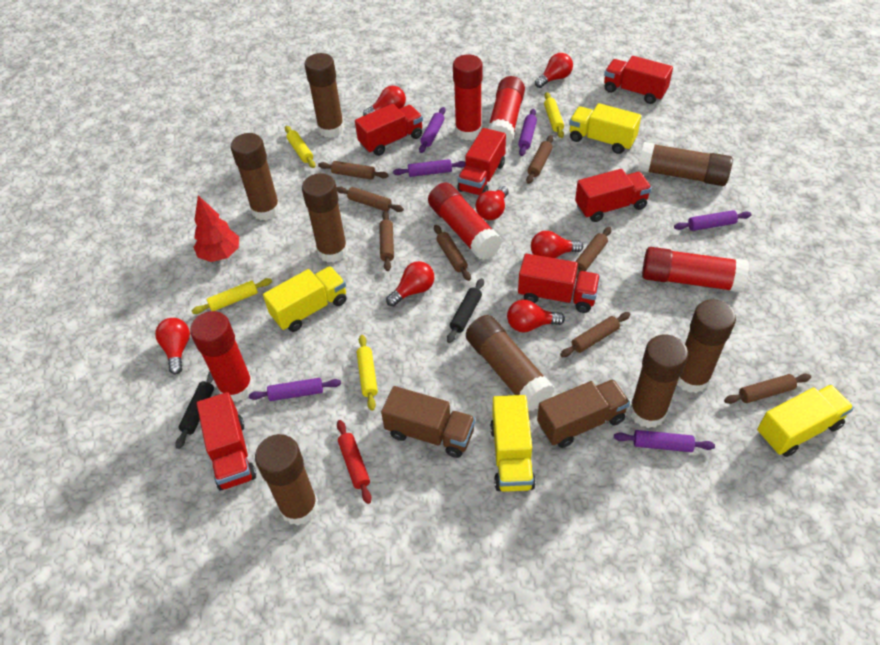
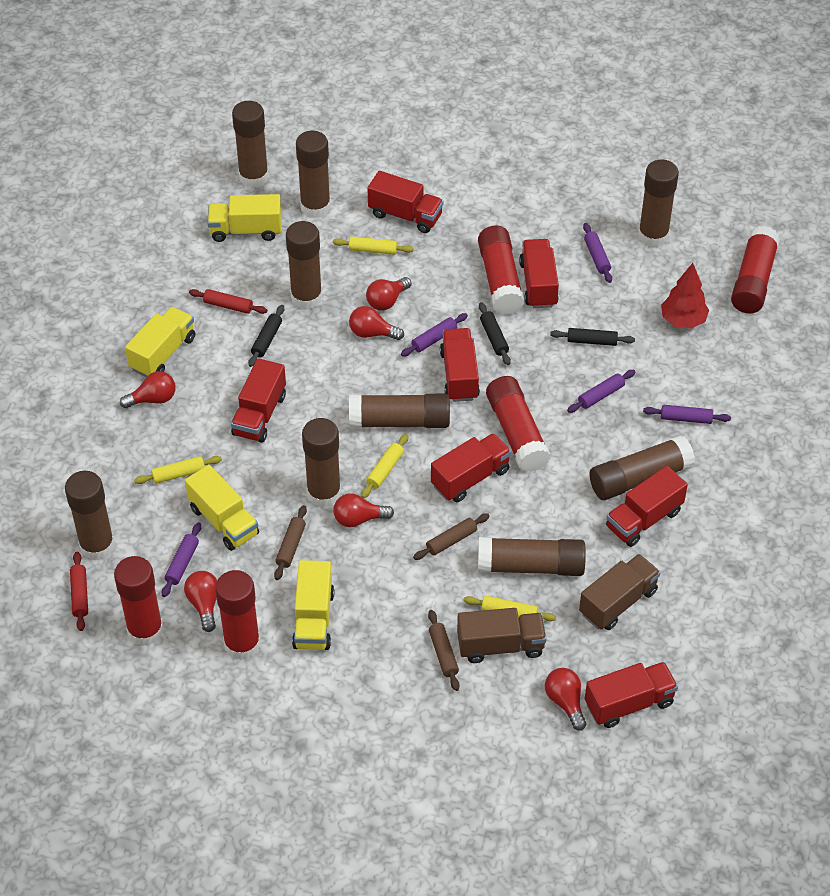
black rolling pin: [175,371,214,449] [447,278,484,343] = 2 -> [248,305,284,367] [479,302,511,365] [550,328,635,346] = 3
brown glue stick: [231,133,281,220] [255,434,319,526] [302,173,348,263] [305,53,344,138] [466,315,555,411] [629,334,688,428] [638,142,733,186] [677,299,736,393] = 8 -> [65,471,115,560] [232,101,269,188] [286,221,322,310] [296,131,331,218] [302,418,341,508] [349,394,450,428] [478,537,586,576] [589,435,695,500] [638,159,679,247] = 9
brown rolling pin: [318,161,389,180] [337,186,404,212] [379,211,394,271] [434,225,471,281] [526,135,553,184] [560,312,630,357] [575,227,612,278] [724,374,811,404] = 8 -> [274,505,307,580] [413,513,490,560] [428,610,460,691] = 3
purple rolling pin: [249,378,341,401] [393,159,466,177] [419,107,446,153] [518,109,537,156] [614,430,715,452] [674,210,752,231] = 6 -> [162,522,201,597] [401,313,468,357] [567,370,636,413] [583,223,612,283] [643,405,731,424] = 5
red light bulb: [155,318,190,374] [363,86,406,116] [386,261,434,307] [476,186,509,220] [507,299,565,332] [531,231,583,258] [535,53,573,88] = 7 -> [120,371,176,408] [184,571,217,632] [333,493,394,527] [349,306,404,340] [366,277,412,311] [545,668,586,731] = 6
red rolling pin: [337,420,372,504] = 1 -> [70,552,88,631] [189,289,267,314] = 2
red truck: [197,392,256,490] [355,104,423,156] [457,128,506,196] [518,254,600,313] [575,169,652,222] [604,56,673,104] = 6 -> [231,358,286,443] [367,171,443,233] [431,433,511,502] [440,328,480,402] [519,239,559,308] [585,662,678,728] [606,466,688,547] = 7

